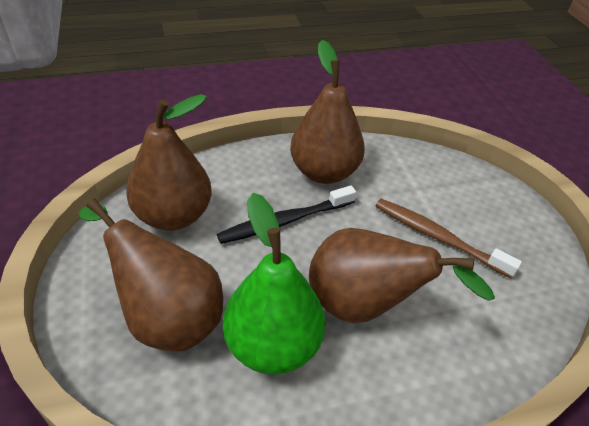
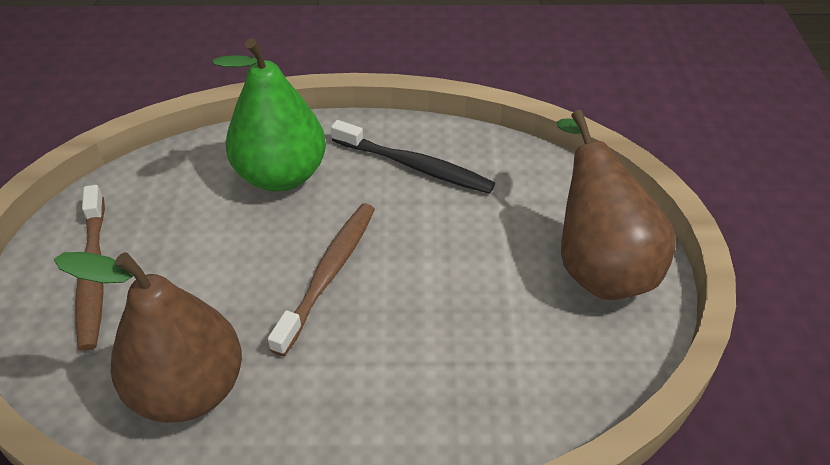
brown pear: [79,198,223,352] [126,94,212,231] [290,40,365,184] [309,228,495,323] = 4 -> [54,252,242,423] [557,110,676,300] = 2
brown toothbrush: [375,199,522,278] = 1 -> [75,185,105,351] [268,203,375,356] = 2

